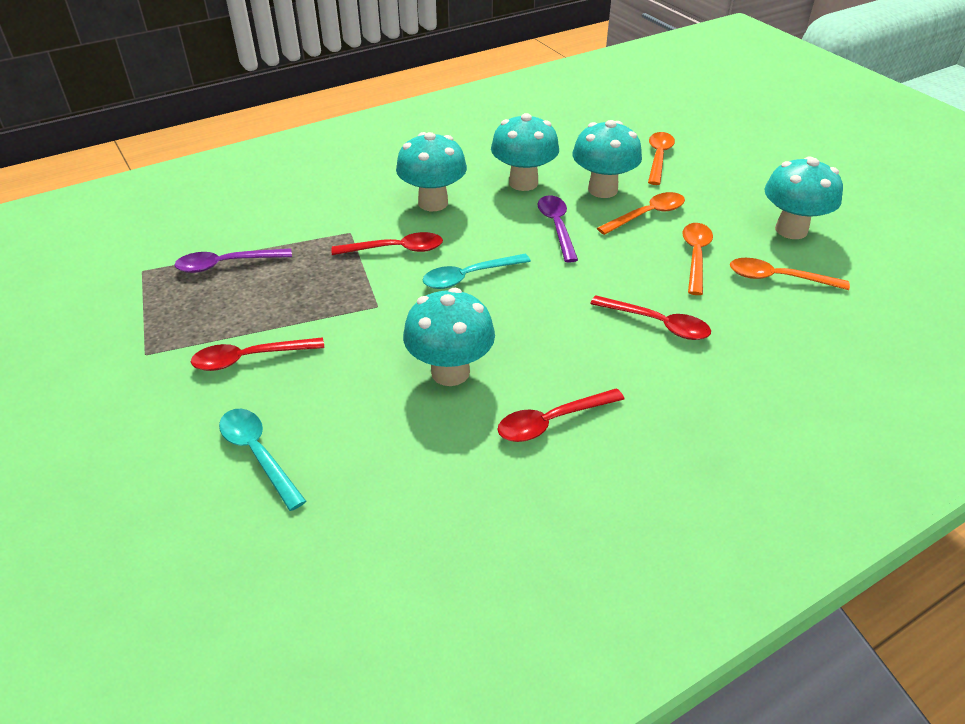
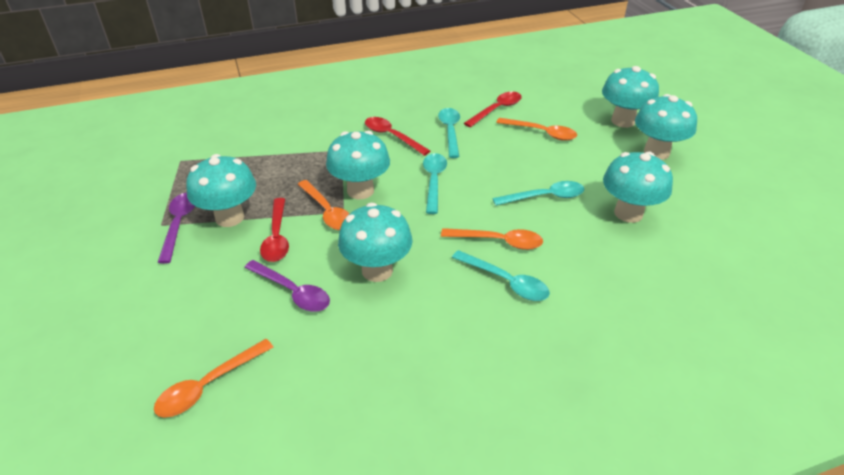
red spoon: [191,337,324,371] [332,232,443,255] [497,388,625,442] [590,295,711,340] = 4 -> [260,198,289,262] [365,117,430,156] [464,92,522,127] = 3
turquoise mushroom: [396,132,467,211] [403,288,495,386] [491,113,559,191] [572,120,642,198] [764,157,843,239] = 5 -> [186,154,256,227] [326,131,390,199] [338,202,413,282] [602,66,659,128] [603,151,673,223] [635,94,697,160] = 6
turquoise spoon: [219,409,306,511] [423,254,531,289] = 2 -> [423,153,447,214] [438,108,460,158] [452,250,550,301] [492,181,585,206] = 4

